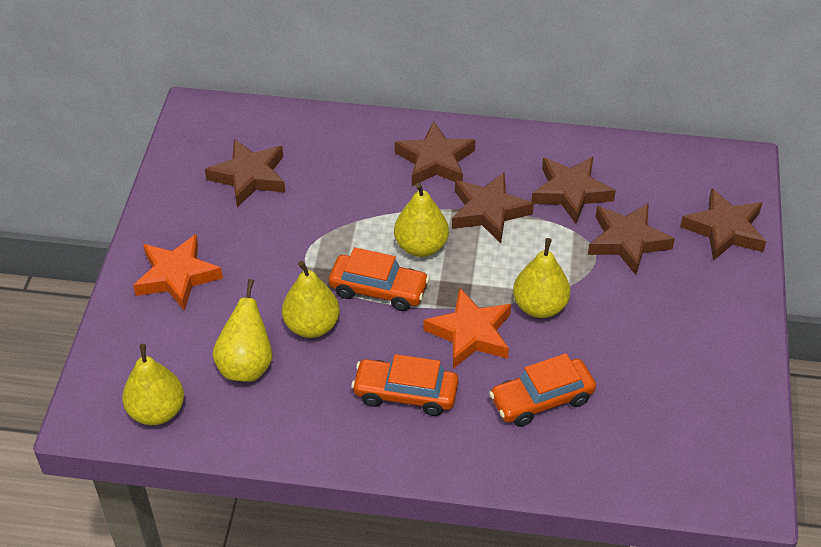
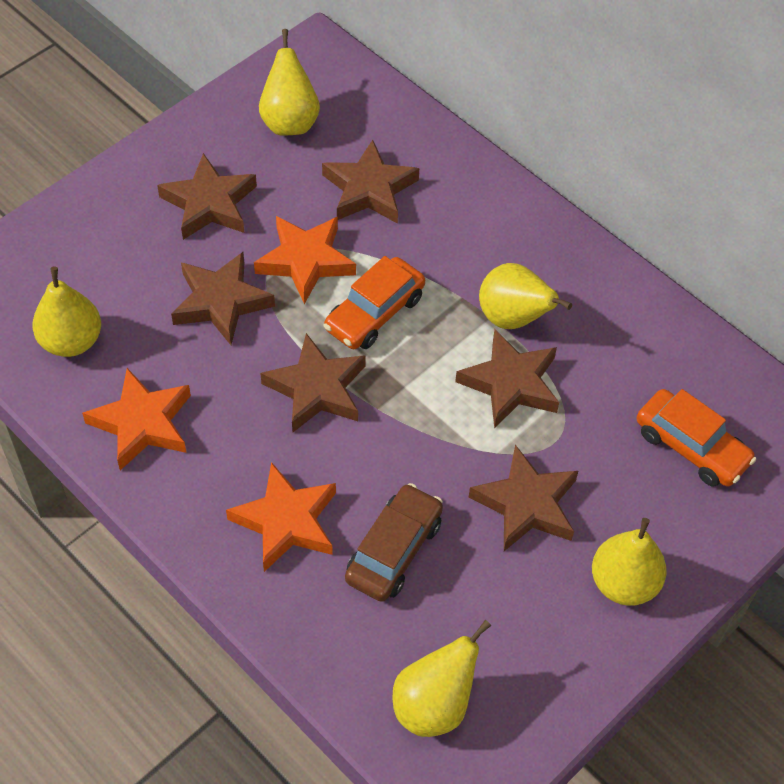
brown car: none = 0 -> [345,483,443,602] = 1
orange car: [329,247,430,311] [351,354,459,416] [489,353,596,427] = 3 -> [324,256,425,349] [637,389,756,487] = 2
orange star: [133,234,223,311] [423,288,511,369] = 2 -> [82,368,191,470] [226,462,336,572] [254,216,356,304] = 3

